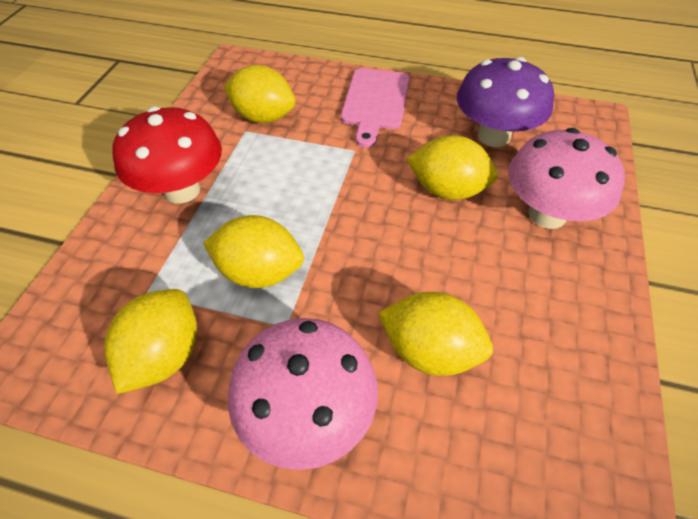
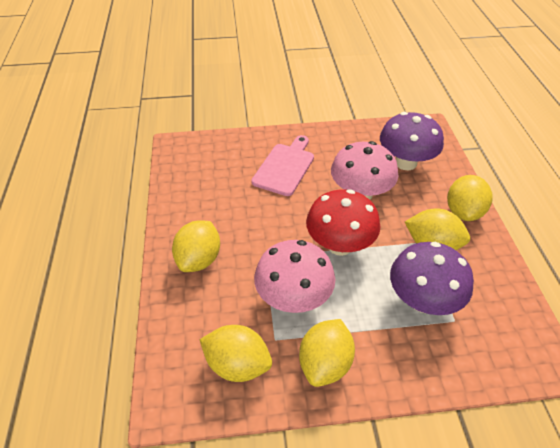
purple mushroom: [457,57,554,147] = 1 -> [380,112,444,170] [390,242,474,315] = 2

